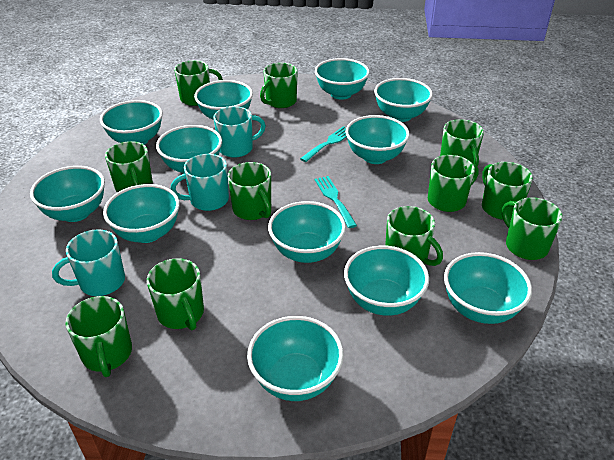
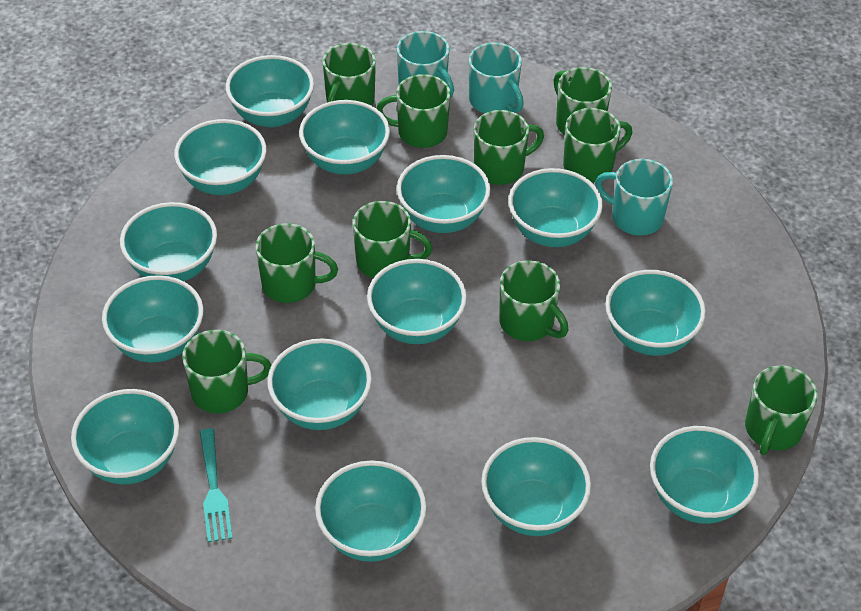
green mug: [66,296,132,377] [105,141,153,193] [147,258,204,330] [174,60,223,106] [228,162,271,220] [260,63,298,108] [385,206,443,266] [428,155,479,212] [440,119,484,167] [482,162,533,220] [502,197,563,260] = 11 -> [182,330,272,414] [255,223,338,303] [322,43,376,106] [353,201,433,278] [376,74,450,148] [474,110,544,185] [499,260,568,341] [554,67,612,135] [563,108,632,182] [745,365,818,455] = 10
turquoise bowl: [30,166,105,222] [100,100,163,145] [103,184,180,243] [156,125,222,174] [194,80,253,120] [247,316,344,401] [268,201,346,263] [315,58,370,100] [344,246,429,316] [345,115,410,164] [374,78,433,122] [444,252,532,324] = 12 -> [71,389,179,485] [102,275,203,363] [120,202,217,281] [174,119,267,195] [226,55,314,127] [267,338,372,430] [299,100,390,175] [315,461,427,562] [367,259,467,344] [397,155,490,233] [481,437,591,536] [508,168,603,247] [605,270,706,356] [650,426,759,524] = 14
turquoise fork: [300,126,347,162] [315,176,357,228] = 2 -> [200,428,232,542] = 1

